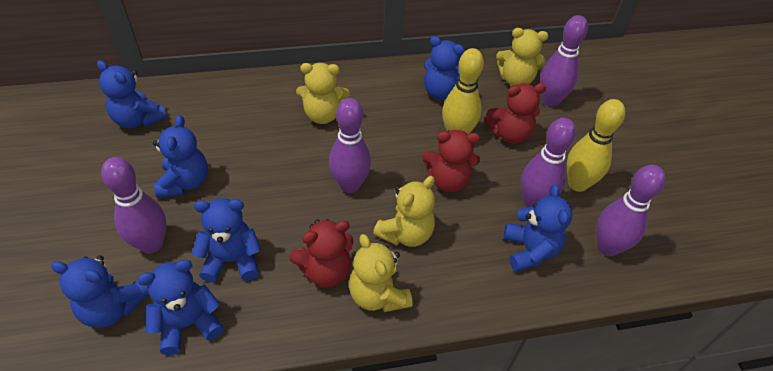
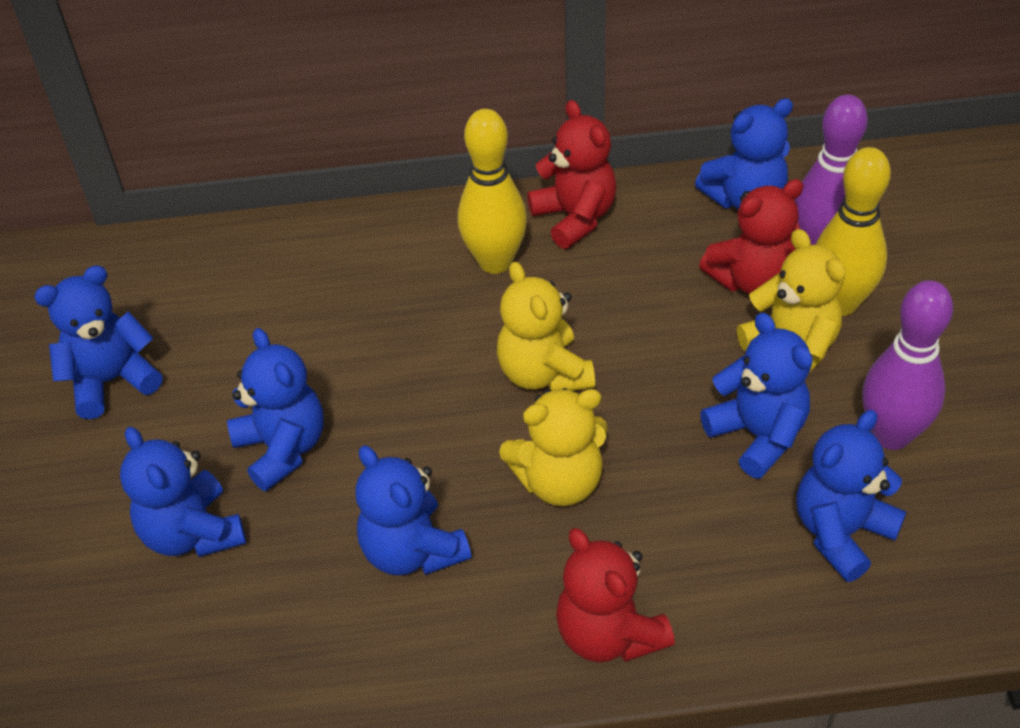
purple bowling pin: [101,157,167,254] [329,98,371,193] [521,118,576,207] [540,15,588,106] [596,165,666,256] = 5 -> [795,95,868,245] [862,280,953,450] = 2
yellow teddy bear: [296,63,350,124] [349,234,412,312] [373,176,435,247] [496,28,548,86] = 4 -> [497,262,595,391] [499,388,608,506] [737,229,846,374] = 3

